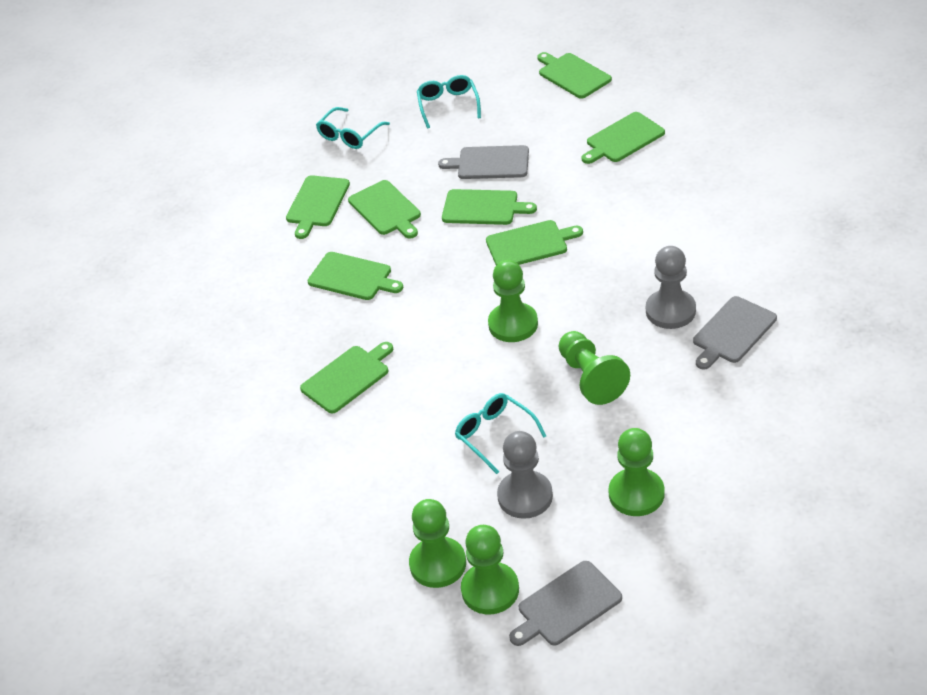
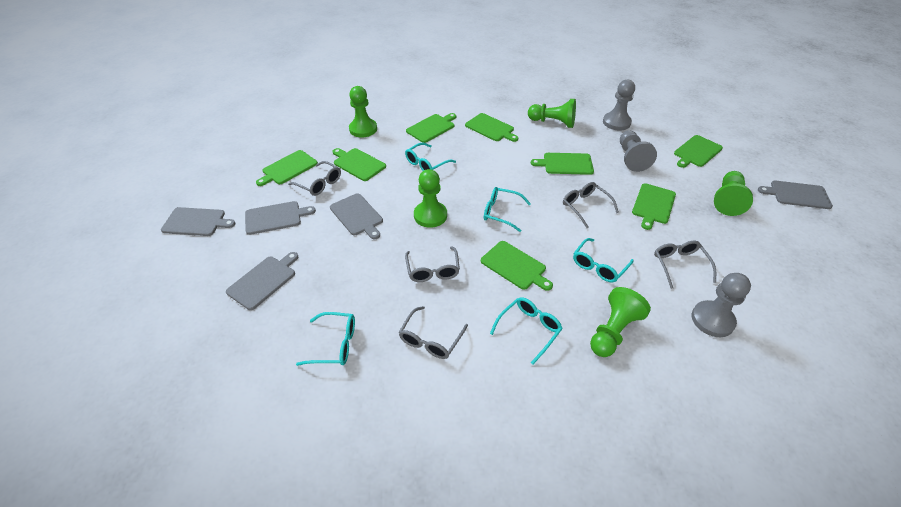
grey cutting board: [438,145,529,179] [509,561,622,646] [693,296,777,369] = 3 -> [161,207,235,236] [226,252,298,310] [245,201,316,235] [330,193,383,239] [758,181,833,209] = 5
grey glasses: none = 0 -> [288,161,341,196] [398,306,468,359] [405,246,460,282] [563,182,619,228] [654,241,716,289] = 5
grey pawn: [497,431,553,519] [646,246,696,329] = 2 -> [603,79,635,131] [620,130,657,172] [692,273,751,337] = 3
turquoise glasses: [316,107,390,149] [417,75,481,129] [455,393,546,474] = 3 -> [296,312,355,366] [405,143,456,171] [484,187,531,232] [490,297,563,365] [573,238,633,282] = 5

